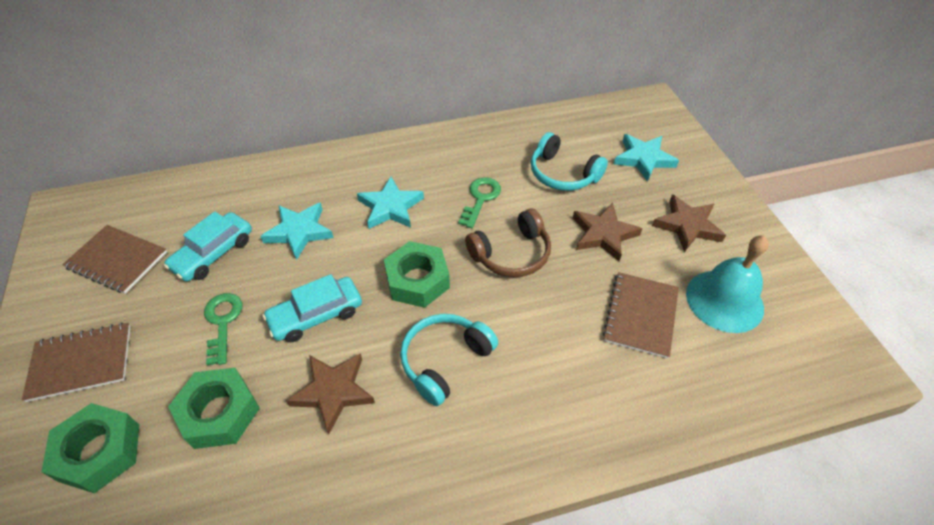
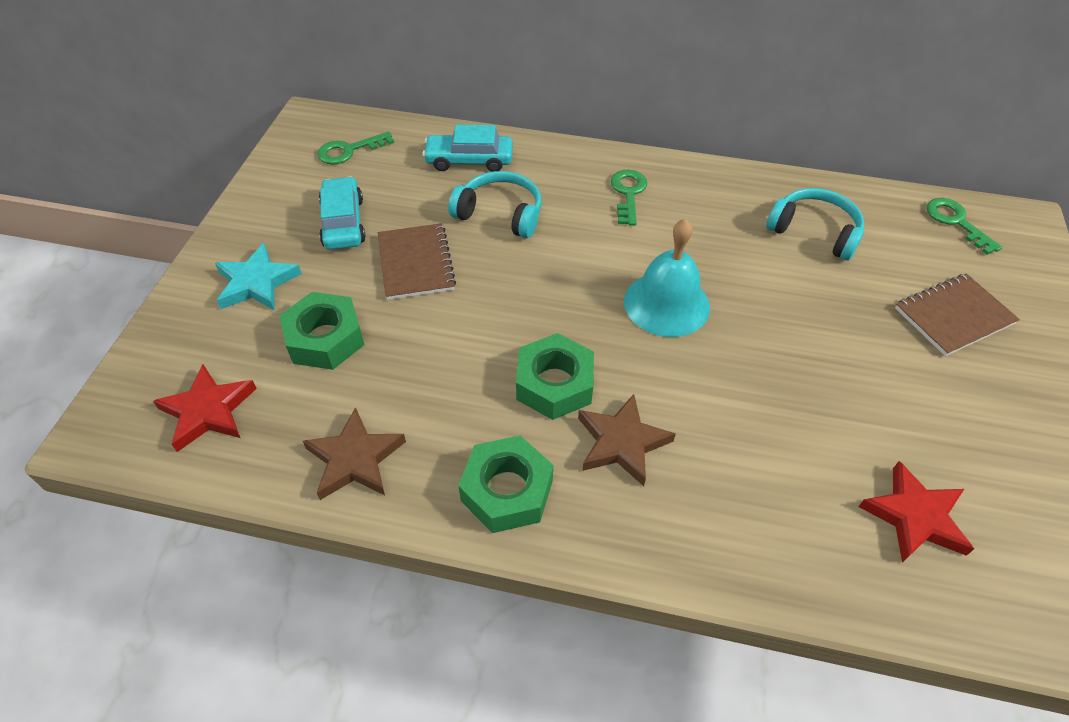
brown headphones: [465,208,551,277] = 1 -> none = 0
brown notebook: [22,322,131,402] [62,225,167,294] [603,272,679,359] = 3 -> [378,223,456,300] [895,274,1020,356] = 2
brown star: [286,353,375,434] [573,203,643,261] [652,195,726,252] = 3 -> [303,407,406,500] [578,394,676,486] = 2
green key: [204,293,242,366] [458,177,501,228] = 2 -> [317,131,394,164] [611,170,647,226] [926,198,1002,255] = 3
red star: none = 0 -> [153,364,257,452] [858,461,974,563] = 2
turquoise star: [260,202,333,260] [357,177,424,229] [614,134,679,182] = 3 -> [215,243,302,310] = 1

